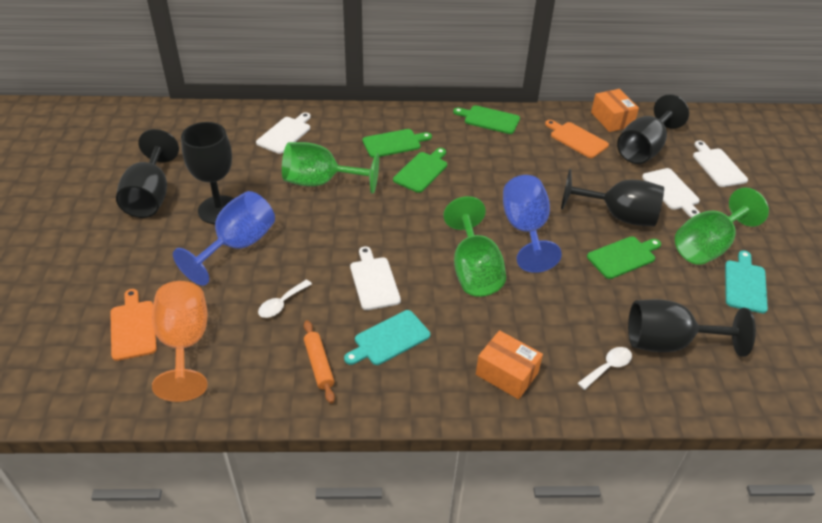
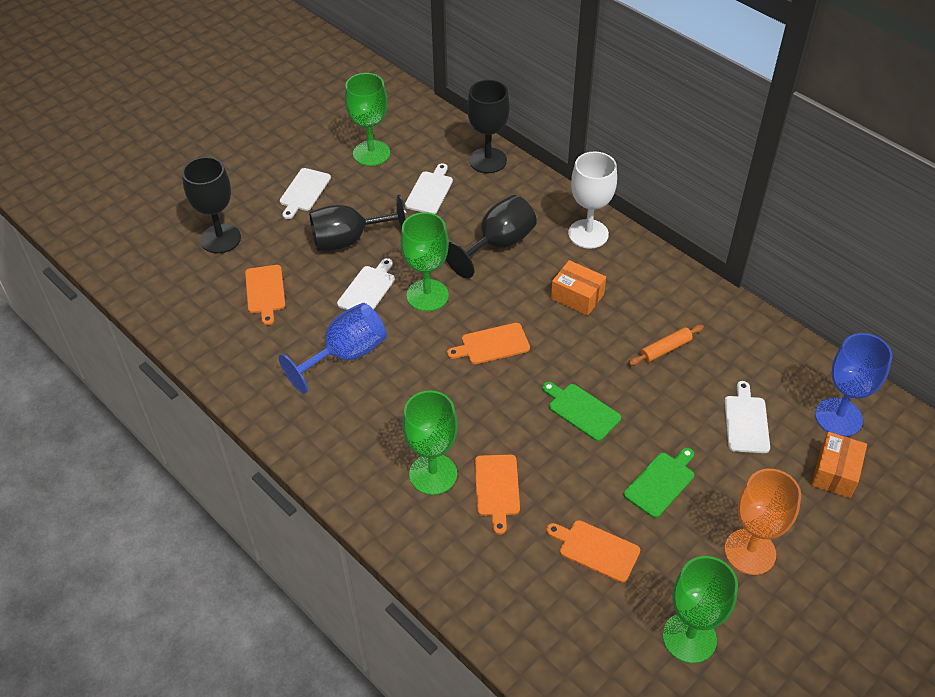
black goblet: [116,129,179,218] [181,122,234,224] [561,169,664,226] [617,94,689,164] [628,299,756,357] = 5 -> [182,157,241,253] [309,195,407,251] [446,195,537,279] [467,80,510,173] = 4
green cutting board: [362,129,432,158] [393,148,447,193] [453,105,520,134] [587,236,661,279] = 4 -> [542,382,621,441] [624,448,694,518] = 2
green goblet: [282,142,379,194] [443,196,506,297] [675,187,769,265] = 3 -> [345,73,390,166] [401,212,449,312] [403,391,458,495] [663,556,738,663] = 4
orange cutting board: [110,289,157,361] [545,120,609,158] = 2 -> [245,265,285,325] [447,323,530,364] [475,455,520,534] [546,520,640,583] = 4
turquoise cutting board: [344,310,430,365] [725,250,768,313] = 2 -> none = 0
white goblet: none = 0 -> [568,152,617,249] = 1
white spoon: [258,279,312,318] [578,347,632,390] = 2 -> none = 0

